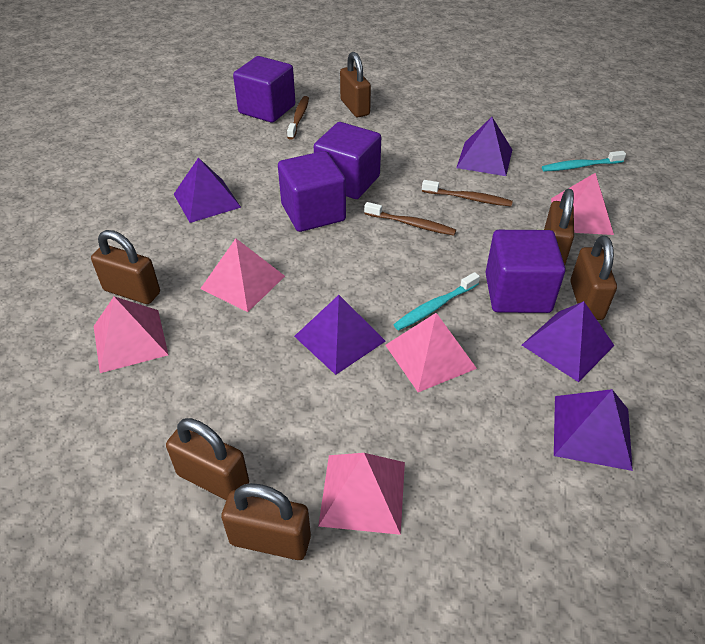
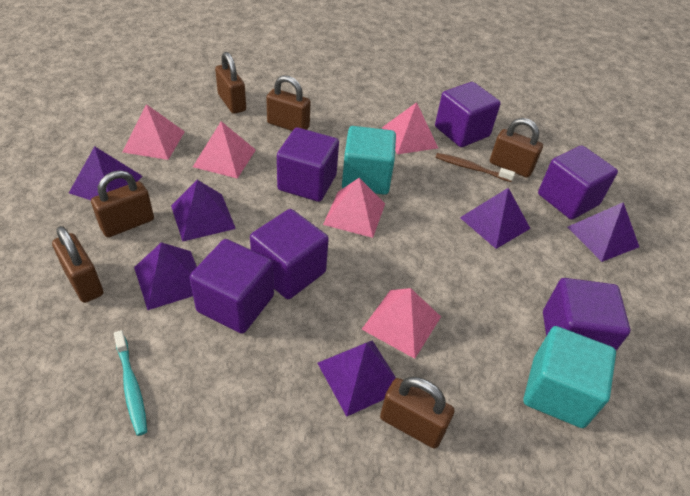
brown toothbrush: [287,96,309,140] [364,202,456,236] [422,180,513,206] = 3 -> [435,153,515,182] = 1
purple cube: [233,56,295,123] [278,151,346,232] [314,122,381,199] [485,230,565,313] = 4 -> [190,239,274,334] [250,209,329,299] [277,127,339,202] [435,82,501,147] [538,145,618,220] [543,278,630,351] = 6
purple pyramid: [174,157,241,223] [294,295,386,375] [456,117,512,176] [522,301,615,382] [554,389,633,471] = 5 -> [69,146,142,200] [134,242,197,310] [171,180,236,242] [317,340,396,417] [460,188,531,249] [568,202,639,262] = 6
turquoise cube: none = 0 -> [342,126,396,195] [523,326,616,428] = 2
turquoise toothbrush: [393,272,480,330] [542,151,626,172] = 2 -> [114,330,147,436] = 1

